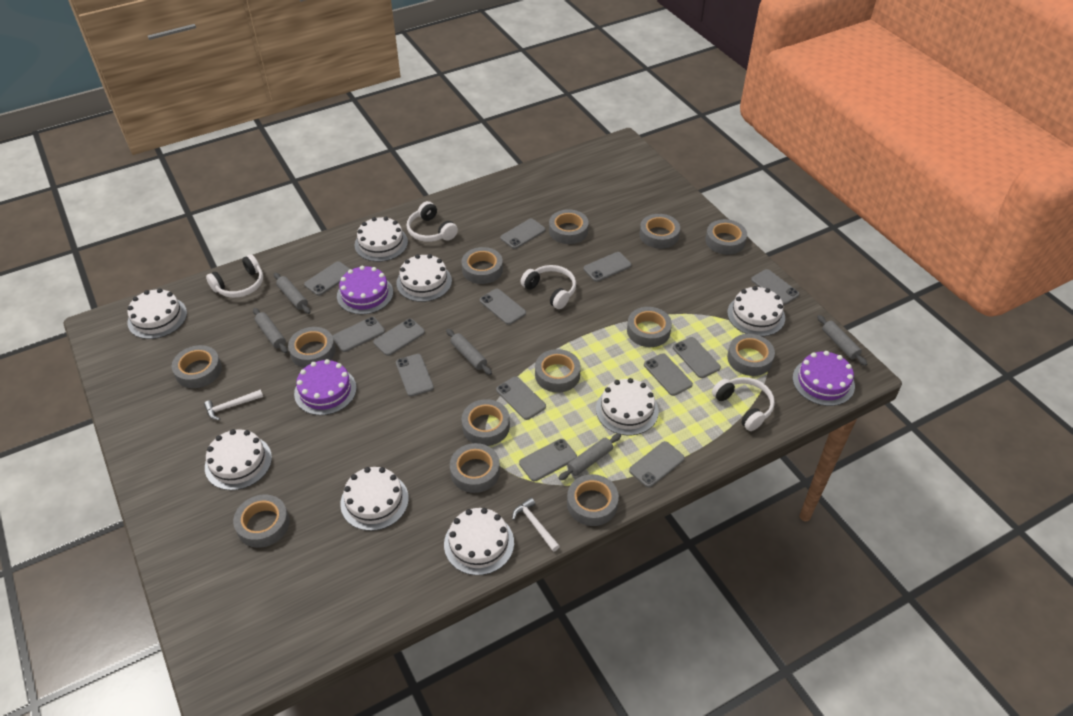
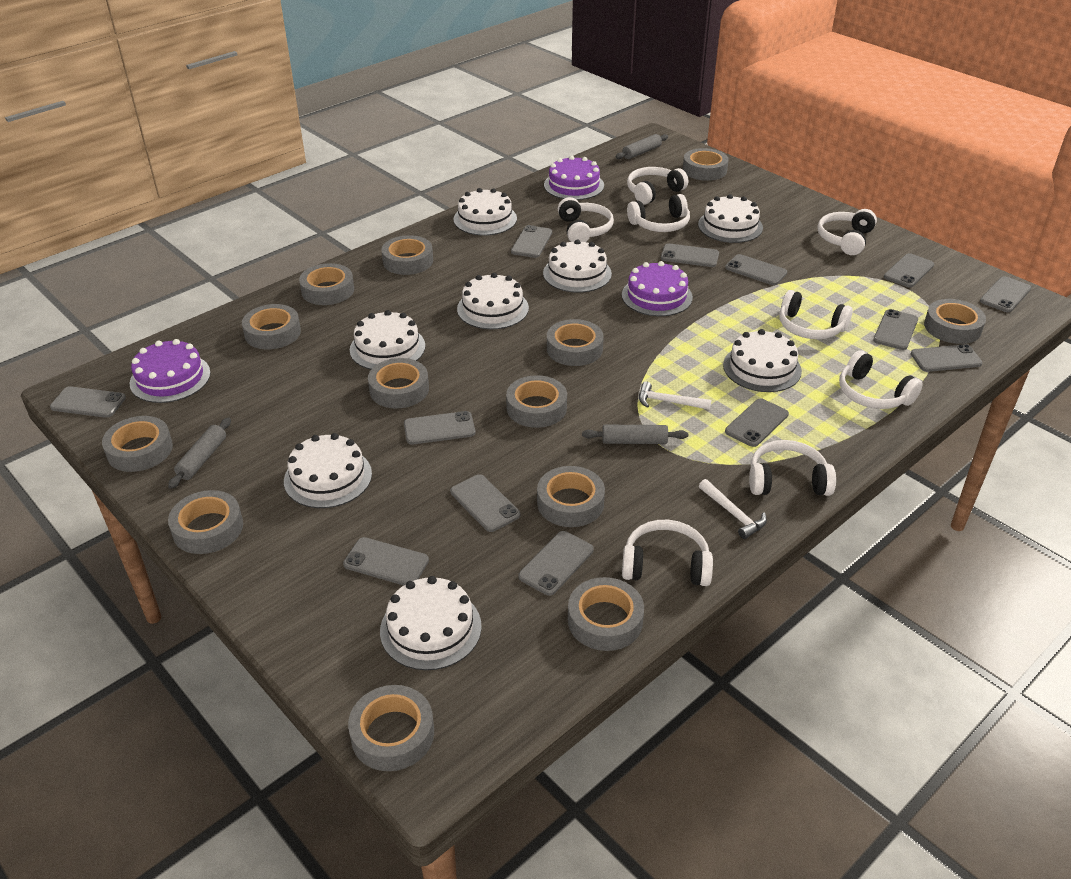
grey rolling pin: [253,308,288,353] [274,273,310,314] [446,329,492,375] [559,434,621,480] [817,315,867,366] = 5 -> [168,418,231,489] [582,425,688,444] [615,134,668,159] = 3
white headphones: [206,254,263,298] [407,201,458,242] [520,265,576,309] [712,377,775,431] = 4 -> [558,197,614,242] [622,520,713,586] [627,167,688,205] [627,194,690,232] [749,440,836,496] [779,290,853,339] [817,209,877,255] [839,350,923,409] = 8

